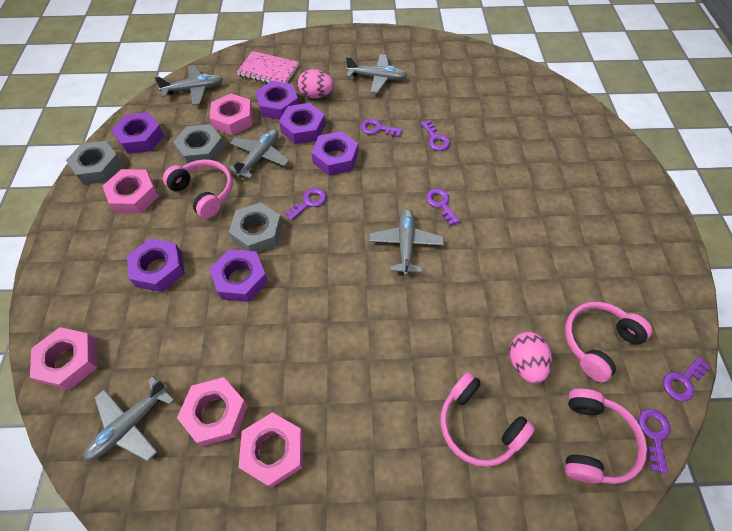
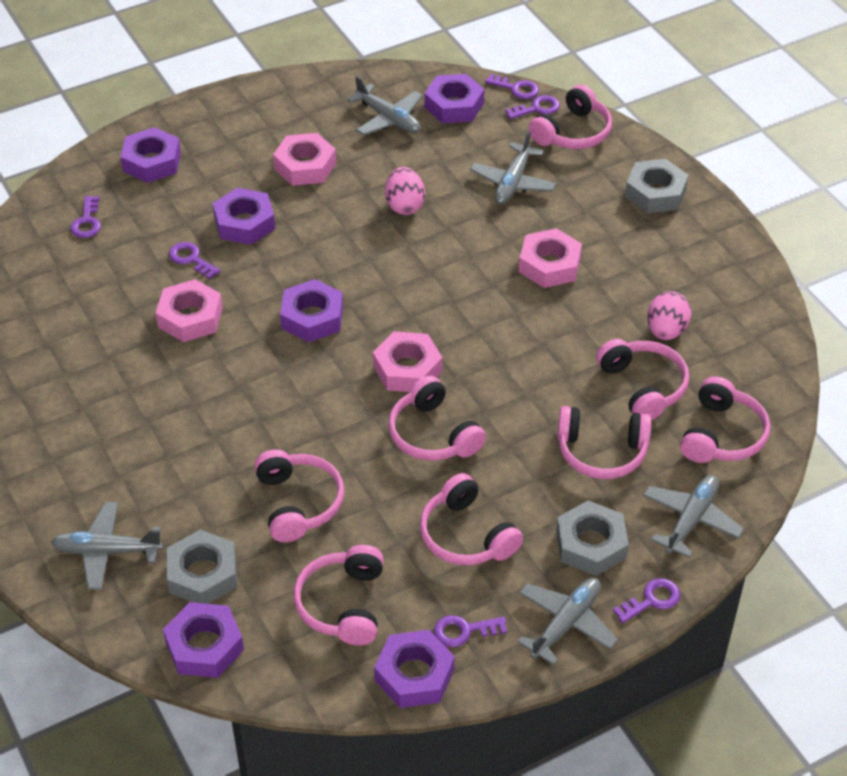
pink headphones: [163,159,233,219] [441,372,535,467] [565,302,652,382] [565,389,647,484] = 4 -> [254,449,344,542] [294,545,384,646] [388,376,486,461] [420,473,523,565] [529,84,612,149] [557,406,651,479] [596,339,689,420] [680,376,770,463] = 8
pink notebook: [237,51,299,83] = 1 -> none = 0
pink nut: [30,327,98,390] [103,169,159,213] [177,377,248,446] [210,94,253,135] [238,412,303,488] = 5 -> [156,279,223,342] [273,133,336,186] [373,331,443,392] [519,228,582,288] = 4

